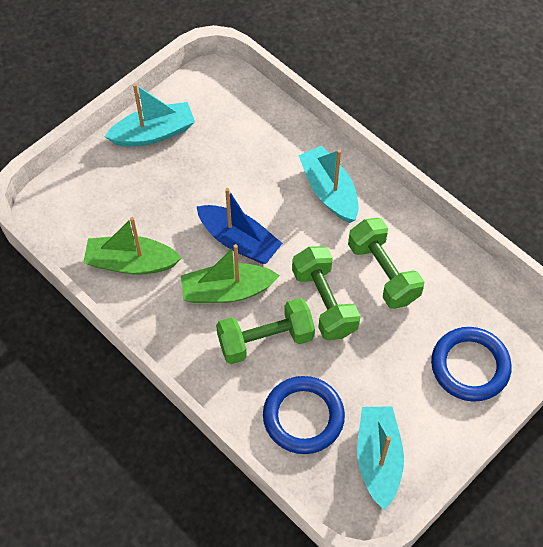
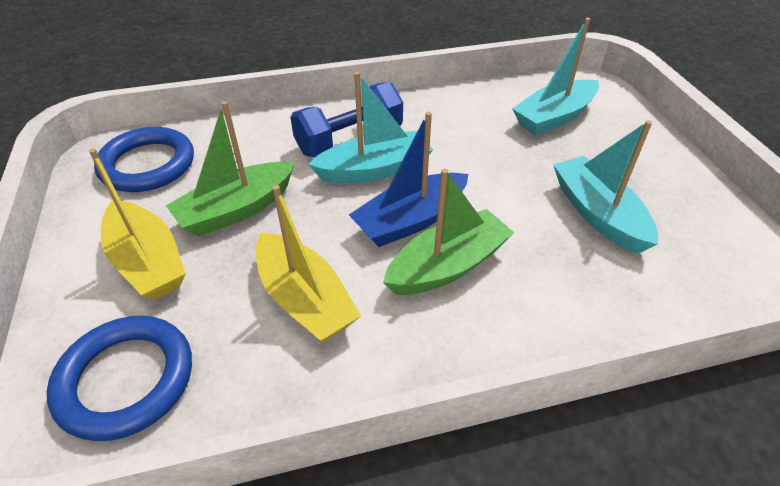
blue dumbbell: none = 0 -> [290,82,403,157] = 1
green dumbbell: [216,298,315,364] [292,246,361,340] [348,218,424,309] = 3 -> none = 0
yellow boat: none = 0 -> [89,148,186,300] [255,185,361,343] = 2

